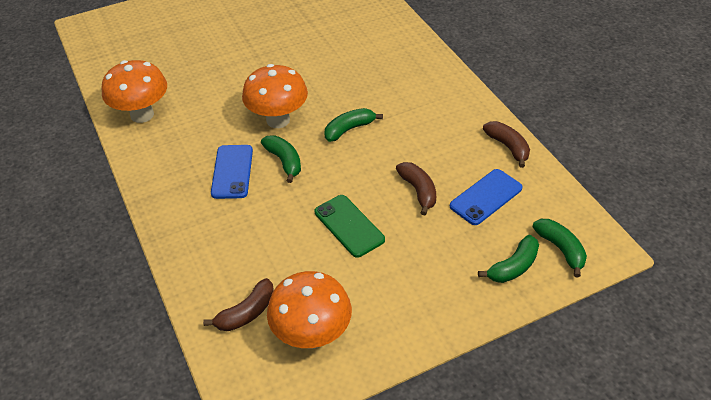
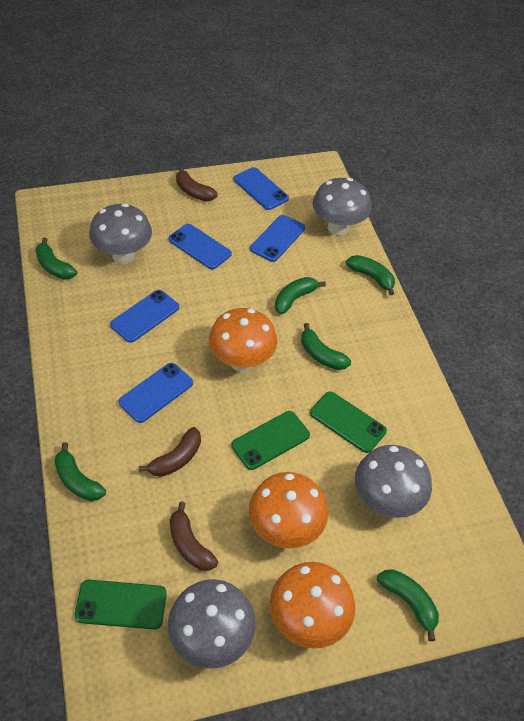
blue phone: [211,145,253,199] [450,169,523,225] = 2 -> [110,290,179,343] [119,363,193,423] [168,224,232,269] [234,167,289,210] [250,215,305,262] = 5
green banana: [261,135,301,183] [324,108,383,142] [478,235,539,283] [533,219,587,278] = 4 -> [35,238,77,280] [54,442,106,501] [275,277,326,314] [301,323,351,370] [346,255,395,295] [377,569,439,641] = 6
green phone: [315,195,385,258] = 1 -> [74,580,167,630] [231,411,310,470] [310,391,387,453] = 3
grey mushroom: none = 0 -> [89,203,152,264] [168,579,256,669] [313,178,372,235] [355,445,432,518] = 4

